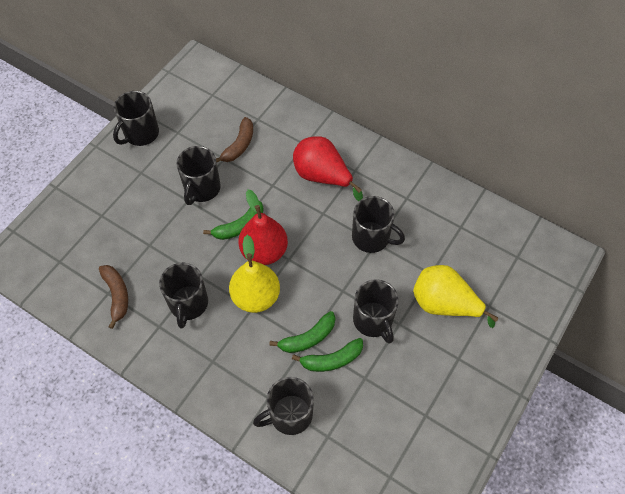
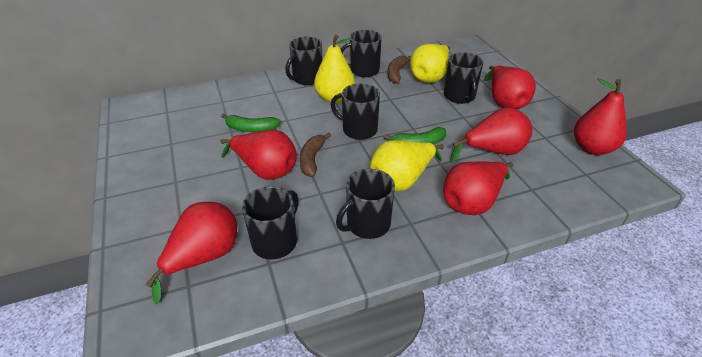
green banana: [203,201,263,240] [269,311,335,353] [292,338,363,372] = 3 -> [221,113,281,132] [384,127,446,144] = 2
red pear: [239,189,288,265] [293,136,363,201] = 2 -> [145,202,237,304] [220,130,297,180] [443,161,513,215] [450,107,532,163] [484,65,536,109] [574,78,627,155] = 6
yellow pear: [229,235,280,313] [413,265,498,328] = 2 -> [314,34,355,103] [370,140,444,191] [410,44,450,83] = 3

